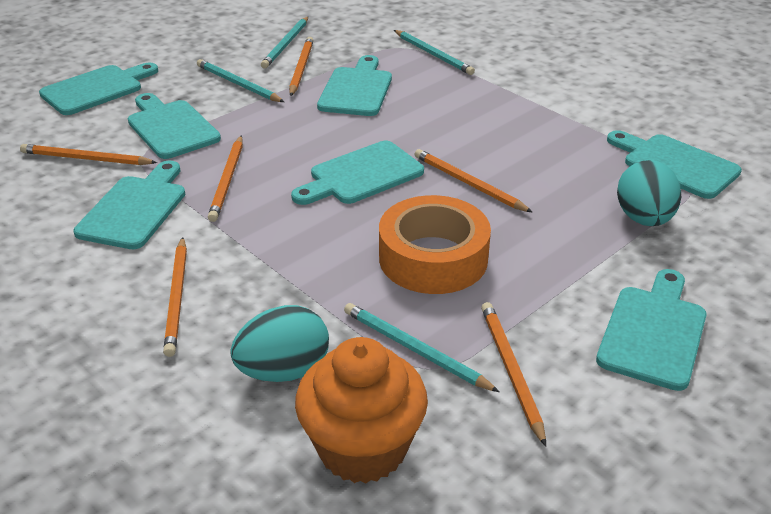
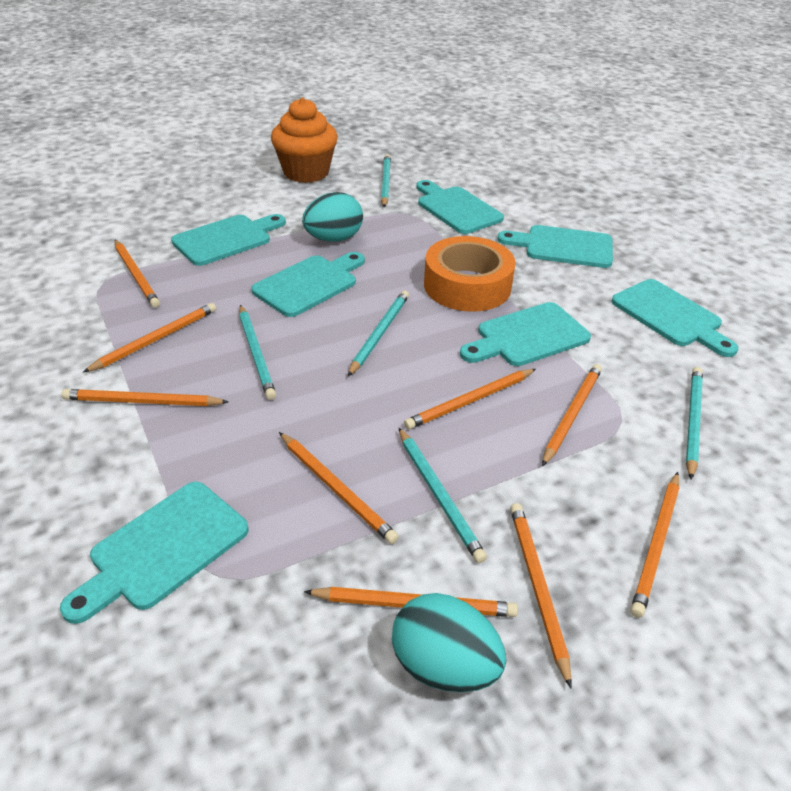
orange pencil: [20,144,157,165] [163,237,187,357] [208,135,243,222] [289,37,314,96] [414,149,533,213] [481,302,546,447] = 6 -> [61,389,228,406] [83,303,216,372] [114,240,160,308] [279,432,399,544] [304,587,518,617] [404,369,536,429] [510,503,572,688] [542,364,602,466] [631,472,680,618] = 9
turquoise pencil: [197,59,284,102] [261,17,308,68] [344,303,499,392] [394,30,475,75] = 4 -> [239,305,276,400] [348,291,409,376] [381,154,391,207] [399,428,487,563] [686,367,703,480] = 5

